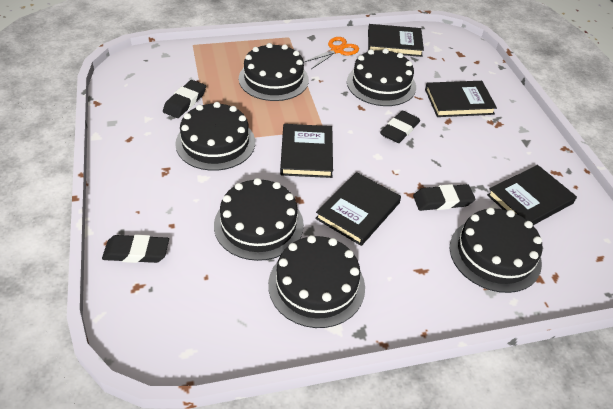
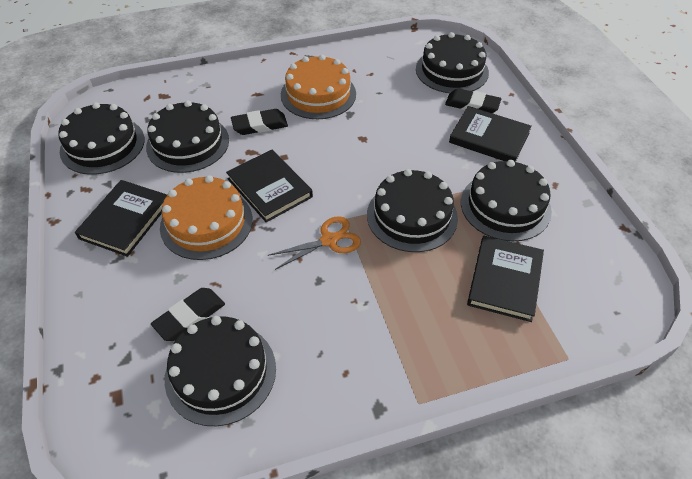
black book: [280,124,333,178] [315,172,401,246] [368,24,424,57] [425,81,497,117] [487,165,577,225] = 5 -> [75,180,167,257] [226,150,313,222] [449,106,532,162] [467,236,544,322] = 4
black eraser: [102,235,169,263] [163,80,206,118] [380,111,420,143] [413,184,475,211] = 4 -> [151,288,225,341] [231,109,288,135] [445,88,501,113] = 3
orange cake: none = 0 -> [160,175,253,260] [281,55,356,119] = 2

